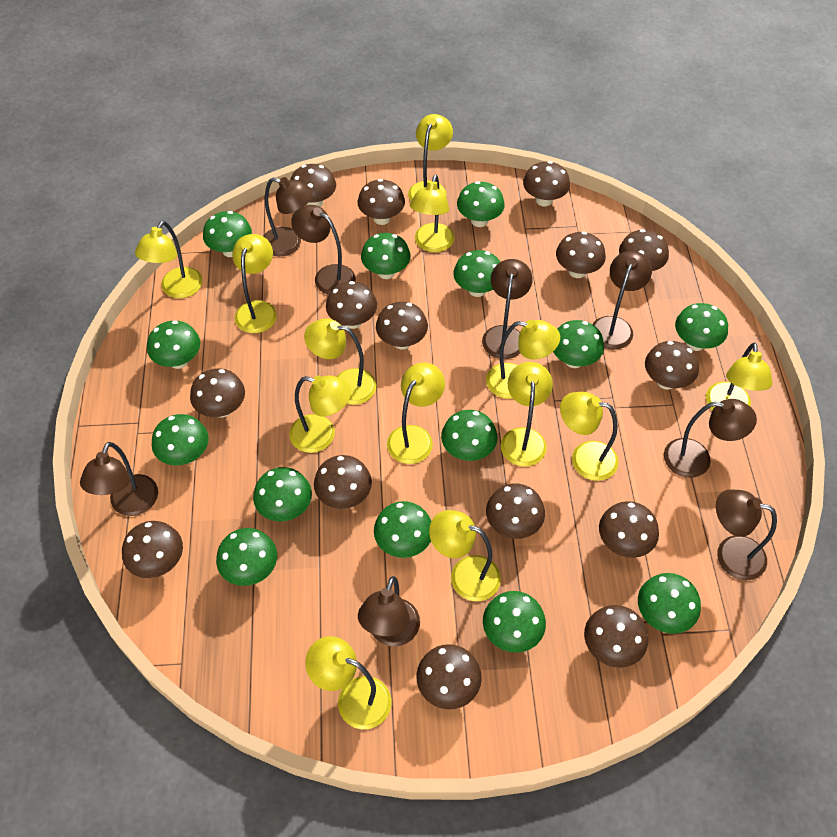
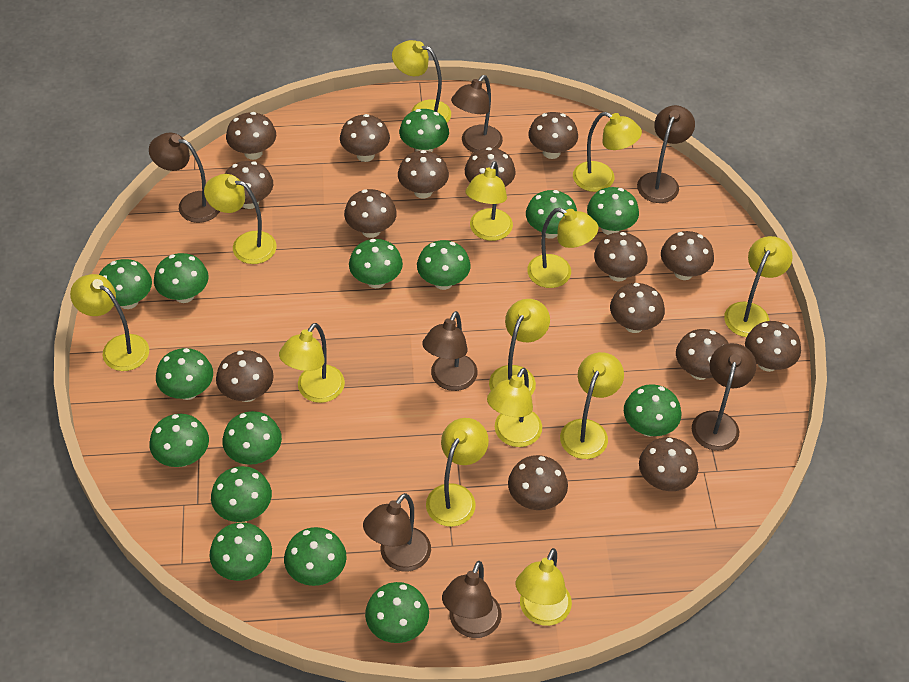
brown lamp: [80,442,158,516] [263,177,313,256] [291,205,356,295] [358,576,420,647] [482,259,533,359] [592,251,652,350] [664,399,757,478] [716,489,777,580] = 8 -> [149,133,220,223] [363,493,431,572] [422,311,478,391] [442,561,502,638] [451,75,503,153] [637,105,695,203] [692,343,756,451] = 7
green mushroom: [147,320,200,369] [152,414,209,466] [203,211,252,257] [216,528,277,586] [253,467,312,521] [361,233,411,279] [374,501,431,558] [441,410,498,461] [453,250,500,297] [457,181,505,227] [483,591,546,653] [553,320,604,368] [638,573,701,634] [675,303,728,351] = 14 -> [99,259,152,309] [149,414,209,467] [154,253,209,303] [156,348,213,400] [209,522,272,581] [211,466,272,522] [222,411,282,465] [284,527,346,586] [349,239,403,288] [365,582,429,643] [399,109,449,152] [417,240,471,290] [526,190,577,239] [587,187,639,235] [624,384,681,437] = 15

